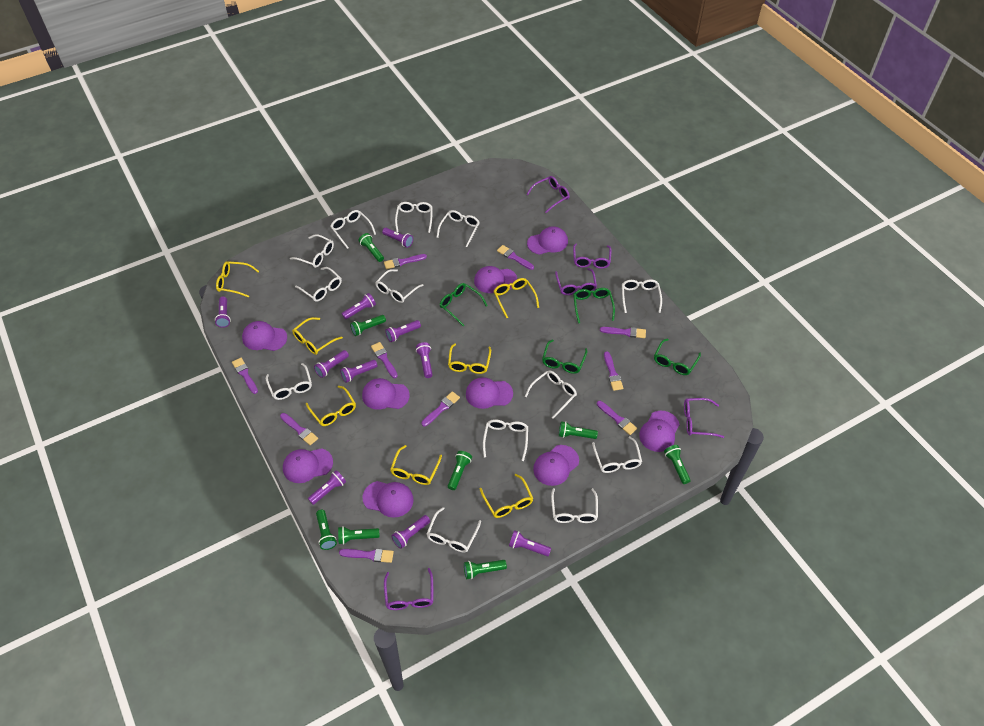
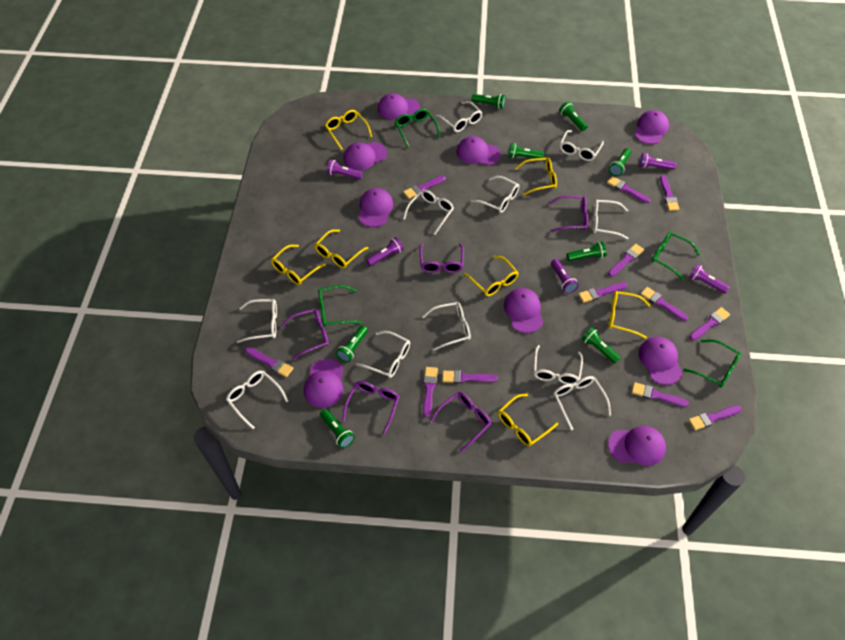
purple brush: [232,358,258,394] [280,413,318,445] [339,549,394,563] [371,342,398,378] [384,254,427,269] [421,391,460,426] [497,245,534,270] [597,401,637,435] [600,327,646,338] [604,351,623,391] = 10 -> [245,347,293,377] [403,175,446,199] [423,367,438,417] [442,370,498,383] [578,282,627,303] [607,176,651,203] [608,244,644,277] [632,382,689,407] [641,287,688,321] [660,175,679,211] [689,405,742,431] [690,307,730,341] = 12
purple flashlight: [215,297,231,328] [308,470,346,505] [314,350,349,378] [340,360,377,383] [342,293,376,319] [382,228,413,248] [385,320,421,342] [391,515,430,549] [416,342,433,378] [509,530,551,556] = 10 -> [327,160,363,180] [366,237,404,266] [551,259,579,294] [639,153,676,170] [689,264,730,294] = 5
white glasses: [266,363,312,400] [290,234,334,268] [295,267,342,302] [330,210,376,249] [375,269,423,303] [395,202,432,233] [426,507,481,553] [436,210,480,247] [483,419,528,461] [525,370,577,419] [551,488,598,523] [592,436,642,473] [622,279,662,313] = 13 -> [226,371,288,429] [237,299,277,343] [356,331,410,378] [403,190,454,235] [422,302,471,351] [435,101,483,132] [471,176,519,213] [533,345,583,384] [553,376,611,430] [560,130,604,161] [593,200,629,239] = 11

